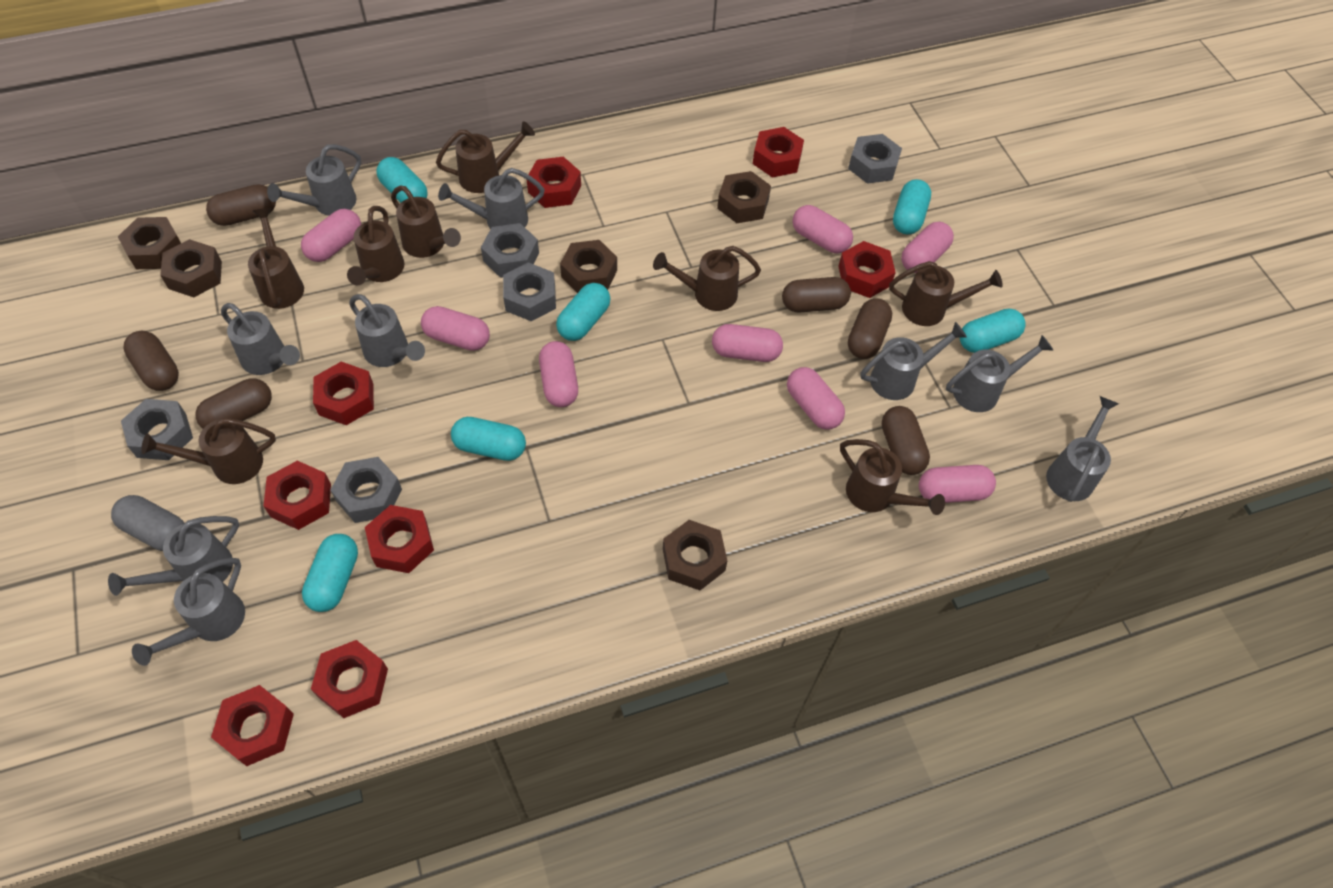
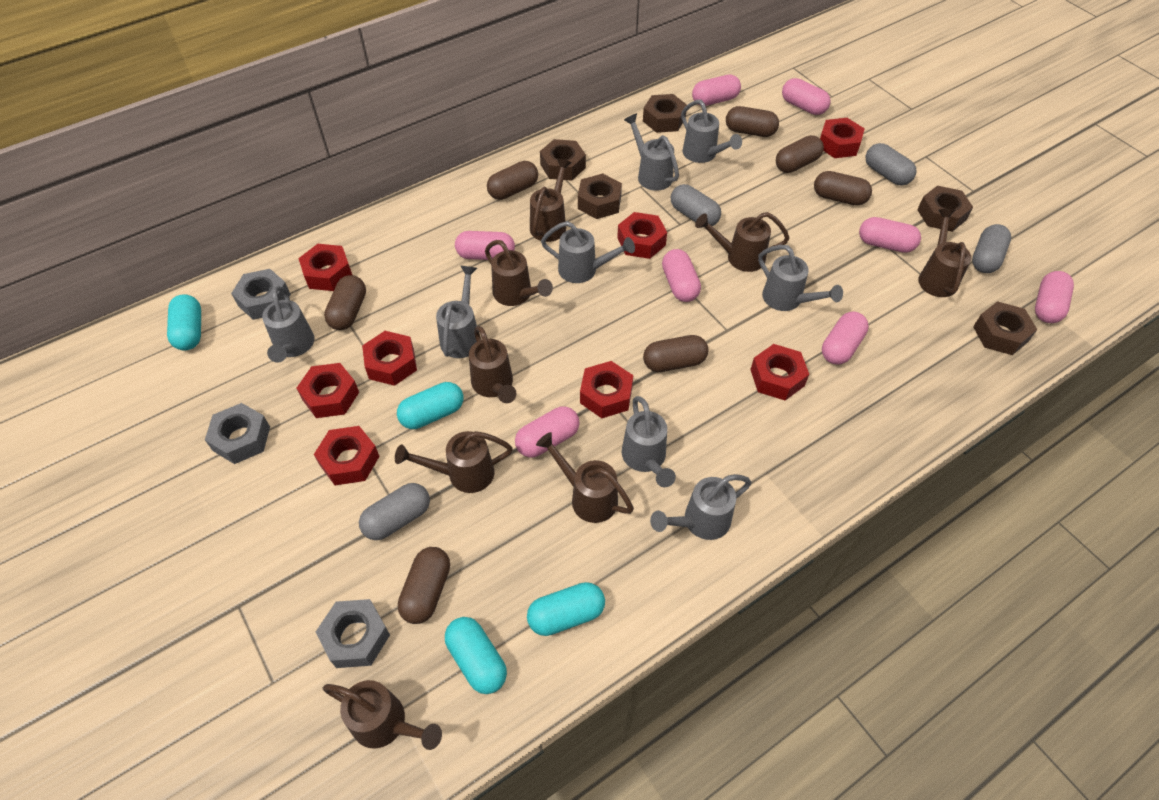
brown capsule: [123,331,179,391] [195,378,272,429] [206,184,276,226] [782,277,851,313] [848,299,892,359] [882,406,930,475] = 6 -> [324,275,366,330] [398,547,450,624] [487,161,538,200] [643,335,708,372] [726,106,779,137] [776,135,824,173] [814,171,872,206] = 7
grey capsule: [111,495,185,551] = 1 -> [359,483,430,540] [671,184,721,226] [866,143,917,185] [972,224,1011,273] = 4
grey nut: [121,399,193,460] [330,457,402,523] [481,223,539,278] [503,262,556,321] [848,134,902,184] = 5 -> [205,403,270,464] [231,269,291,320] [316,599,390,668] = 3
grey watering can: [108,516,239,596] [132,558,245,666] [221,303,300,375] [267,144,361,216] [349,294,425,367] [438,168,544,229] [860,322,967,400] [946,335,1053,412] [1046,396,1119,502] = 9 -> [262,286,315,363] [436,265,477,358] [541,221,635,283] [622,396,676,487] [624,113,679,191] [650,474,752,540] [681,100,742,163] [758,245,843,311] = 8
turquoise capsule: [302,534,358,612] [376,157,428,203] [451,417,526,461] [556,283,611,341] [893,179,931,235] [960,308,1026,353] = 6 -> [167,294,201,351] [397,382,463,429] [445,617,507,694] [527,582,605,636] = 4

